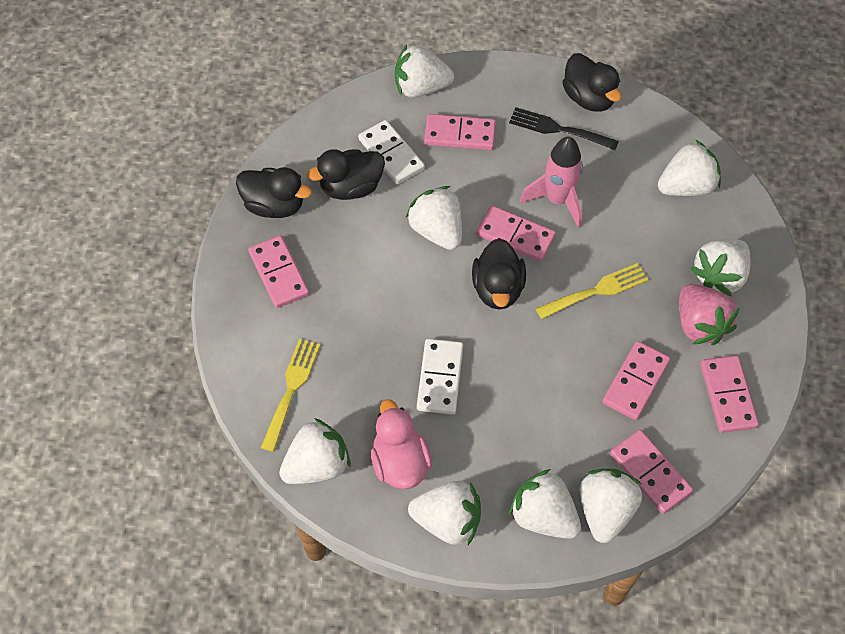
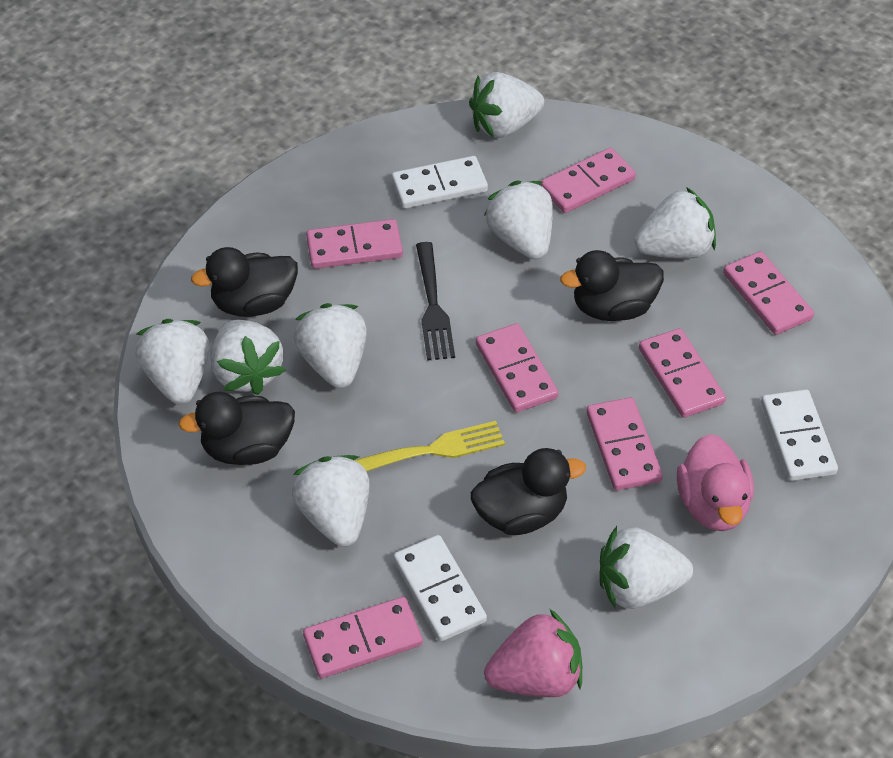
pink domino: [248,235,309,308] [424,114,496,150] [476,205,556,262] [602,341,671,420] [610,430,693,514] [700,355,759,433] = 6 -> [303,597,423,678] [306,219,403,269] [476,323,559,412] [540,148,636,213] [586,397,663,491] [639,328,726,418] [723,251,814,335] = 7
pink rocket: [520,136,583,228] = 1 -> none = 0
white domino: [358,120,425,184] [417,339,463,415] = 2 -> [392,156,488,209] [393,535,487,641] [761,389,838,481] = 3
yellow fork: [261,339,320,452] [536,263,649,319] = 2 -> [354,421,505,471] = 1

